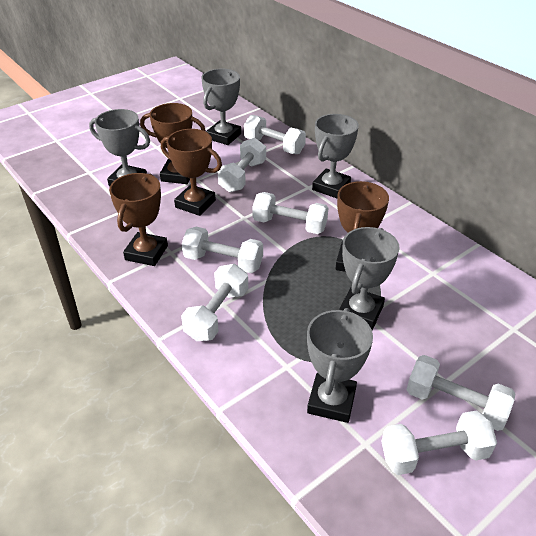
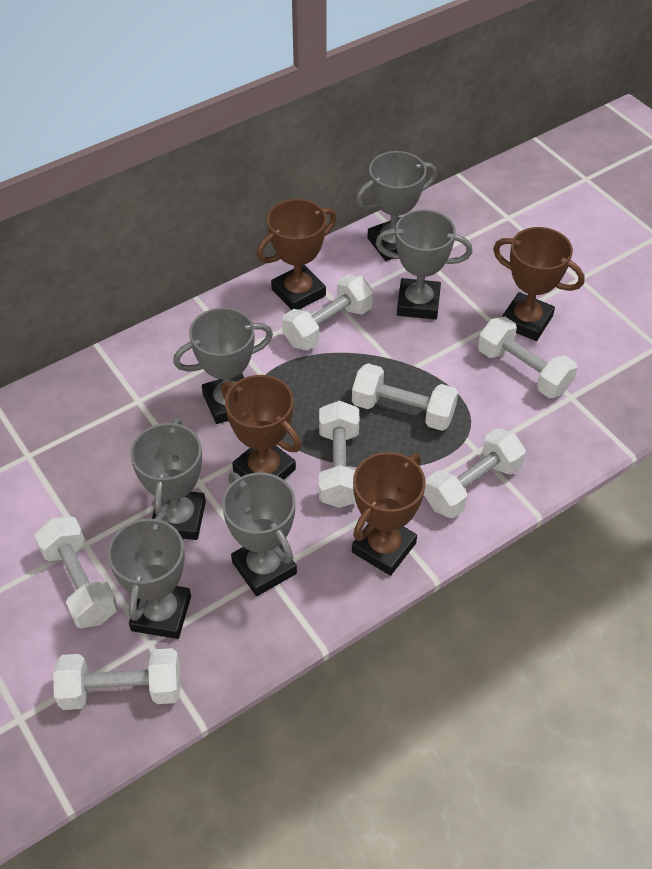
grey trophy: [89,109,150,187] [201,69,241,145] [307,308,373,423] [312,114,359,198] [339,227,400,329] = 5 -> [108,511,191,639] [130,418,206,540] [173,307,273,424] [222,472,297,596] [356,151,437,261] [375,210,472,320] = 6

